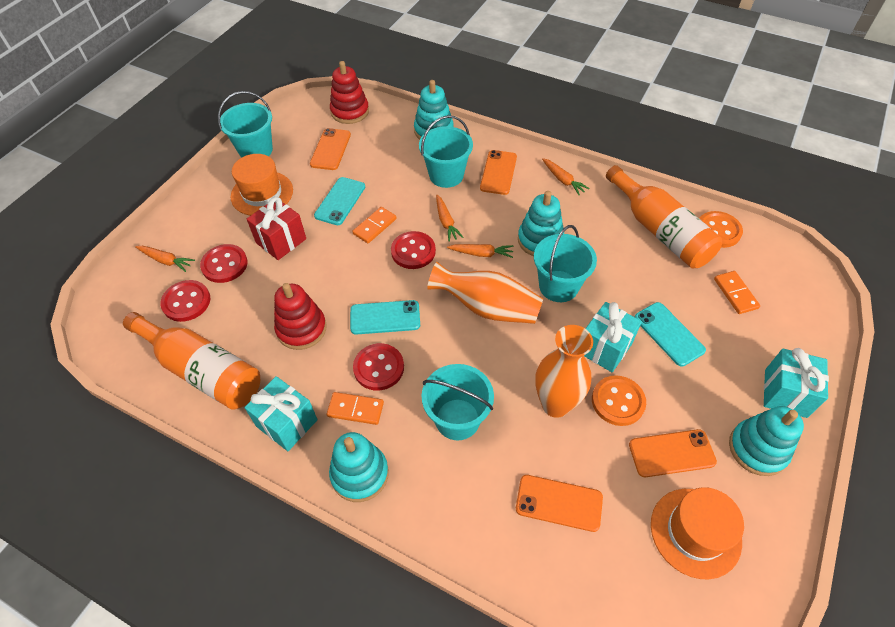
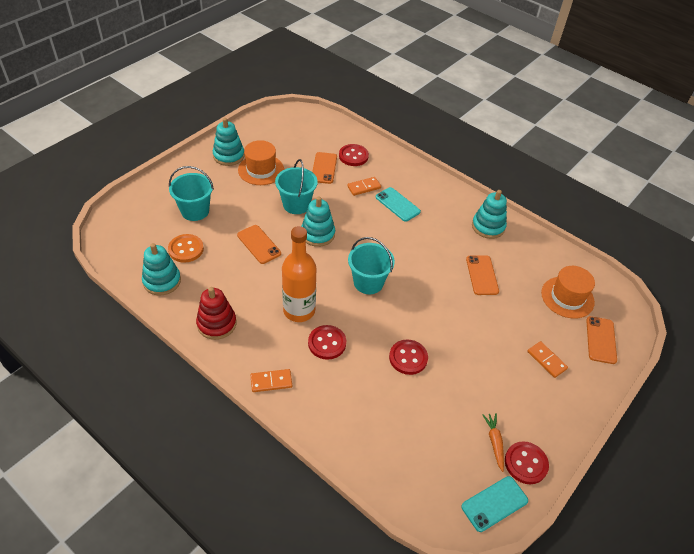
orange bottle: [123,312,260,410] [606,165,722,268] = 2 -> [282,226,316,322] = 1
orange button: [592,375,646,426] [699,211,743,248] = 2 -> [168,234,204,263] = 1
orange carrot: [135,246,195,272] [436,195,464,242] [447,244,514,258] [542,158,590,195] = 4 -> [482,413,504,472] = 1
orange vase: [427,262,543,324] [536,325,593,418] = 2 -> none = 0
red gift: [247,197,306,260] = 1 -> none = 0
red stacking toy: [274,283,327,350] [330,61,369,124] = 2 -> [196,287,236,340] = 1
turquoise bucket: [218,91,273,158] [419,115,473,188] [422,364,494,440] [534,225,597,302] = 4 -> [169,166,214,221] [275,159,318,214] [348,237,395,294] = 3
turquoise gift: [244,376,318,451] [584,302,642,372] [764,348,829,418] = 3 -> none = 0
turquoise phone: [314,177,365,225] [350,300,420,335] [635,302,706,367] = 3 -> [376,187,421,222] [461,476,528,532] = 2

